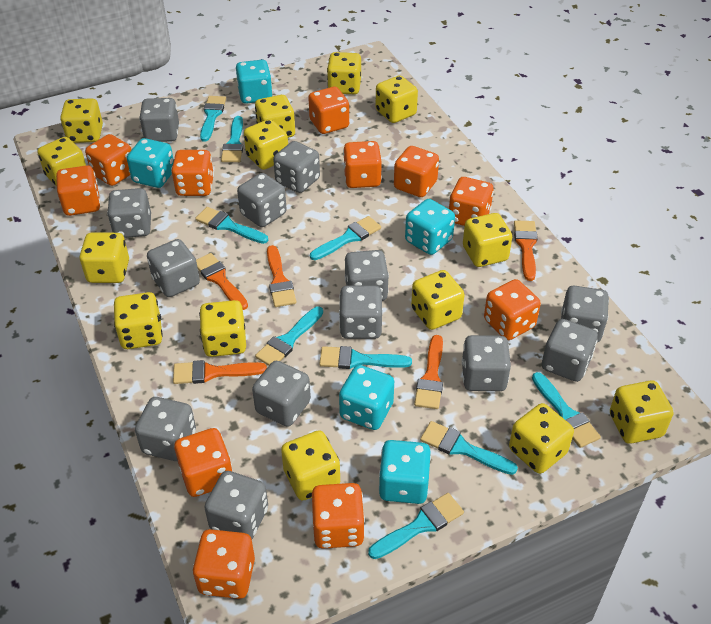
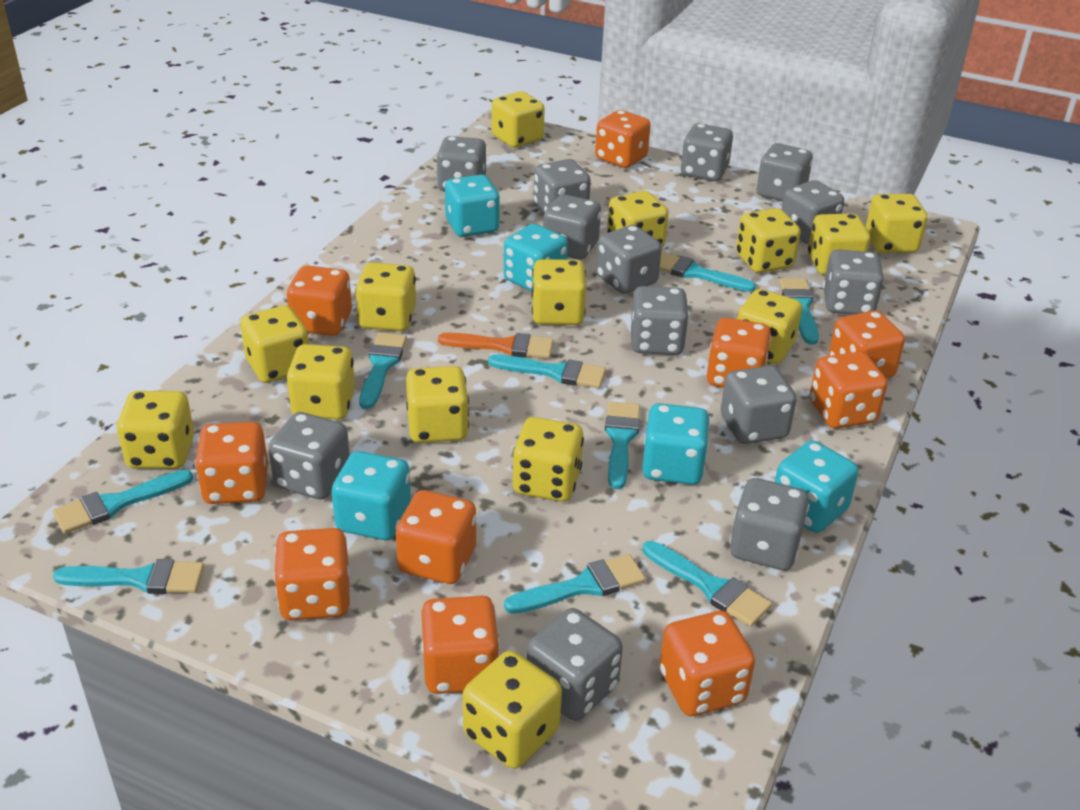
orange brush: [173,360,267,384] [196,253,248,310] [267,245,296,307] [414,335,443,409] [514,220,538,281] = 5 -> [438,333,554,359] = 1
orange dice: [56,165,100,216] [85,134,132,186] [171,150,214,196] [174,428,233,497] [193,529,255,599] [308,87,349,134] [312,483,365,549] [343,141,382,188] [394,146,439,197] [449,177,494,226] [484,279,541,340] = 11 -> [195,422,268,504] [274,528,350,620] [287,265,352,336] [396,490,476,584] [421,596,500,694] [595,110,651,168] [660,611,755,716] [707,318,771,388] [810,352,887,428] [828,311,905,379] = 10

